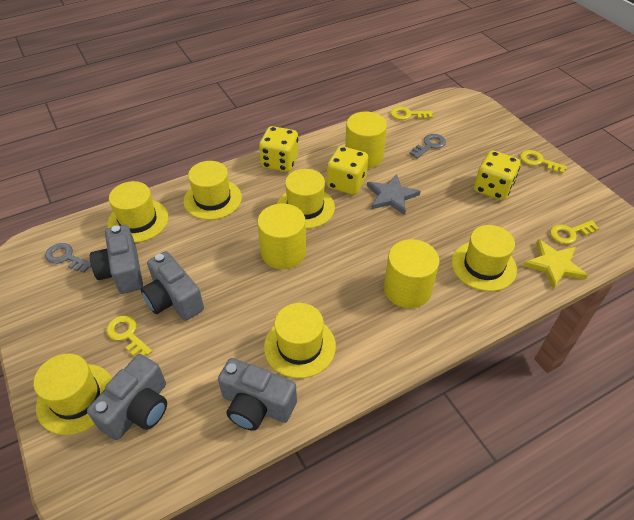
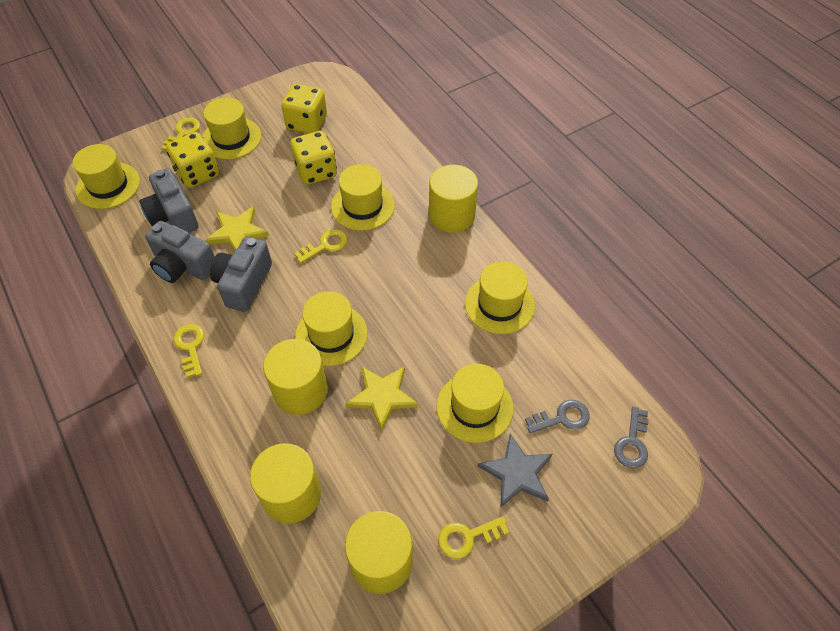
grey camera: [87,354,167,440] [90,225,143,294] [141,251,204,321] [218,358,297,431] = 4 -> [139,168,199,233] [145,221,215,283] [210,237,272,312] = 3
yellow cylinder: [257,203,306,269] [345,112,387,168] [384,239,439,308] = 3 -> [250,443,321,524] [263,339,328,415] [345,511,413,594] [429,165,478,233] = 4
yellow star: [523,239,588,289] = 1 -> [205,206,269,251] [346,366,418,431] = 2

